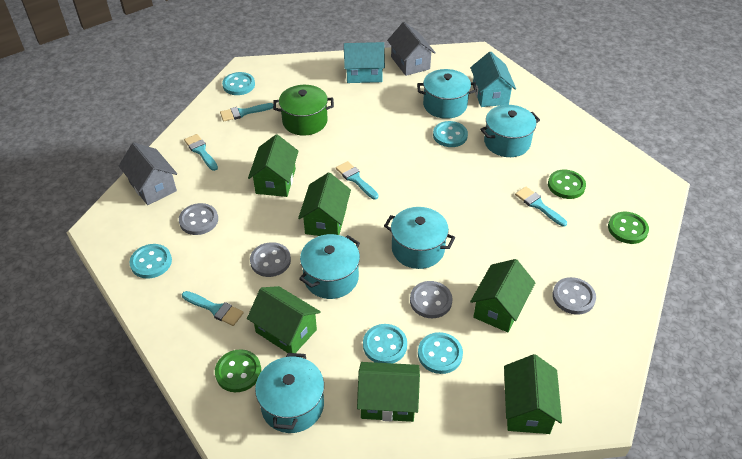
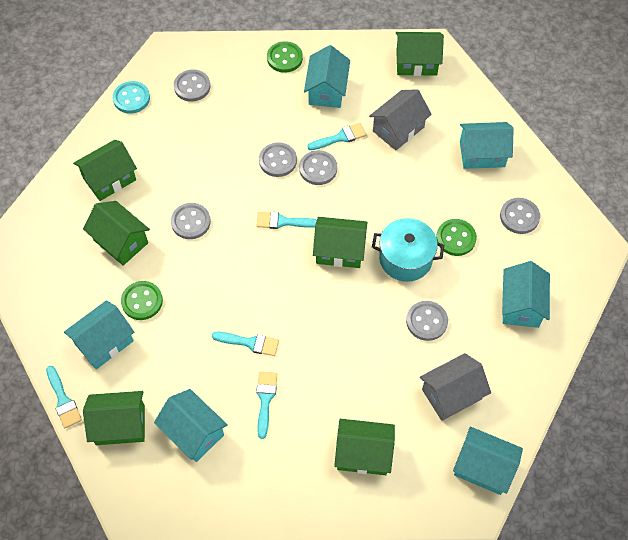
green pot: [273,85,334,135] = 1 -> none = 0
grey button: [179,203,218,235] [250,242,291,277] [410,281,452,318] [552,277,596,315] = 4 -> [171,203,211,239] [174,70,211,102] [259,142,297,177] [299,150,337,185] [406,301,448,341] [500,198,540,234] = 6
turquoise button: [130,244,172,279] [222,72,255,95] [363,324,407,363] [418,332,463,374] [433,121,468,147] = 5 -> [113,81,150,114] = 1
turquoise house: [344,42,385,83] [470,51,516,107] = 2 -> [64,300,134,369] [154,389,228,462] [304,45,350,108] [453,427,523,495] [460,122,514,169] [502,261,550,328] = 6
turquoise pot: [255,353,324,433] [299,234,360,299] [384,207,455,269] [417,69,477,119] [480,105,540,157] = 5 -> [372,218,444,282] = 1

